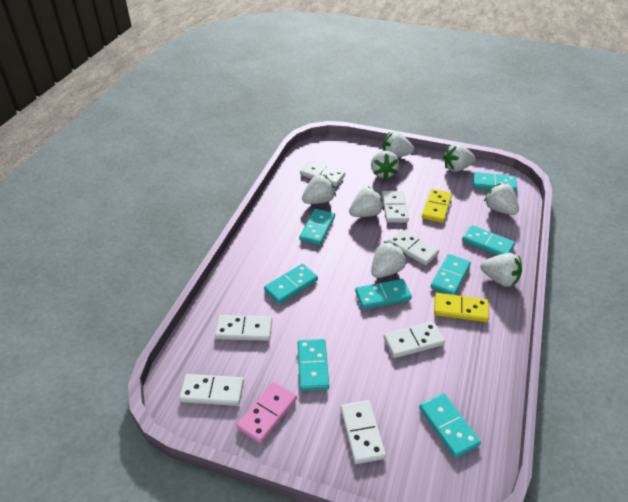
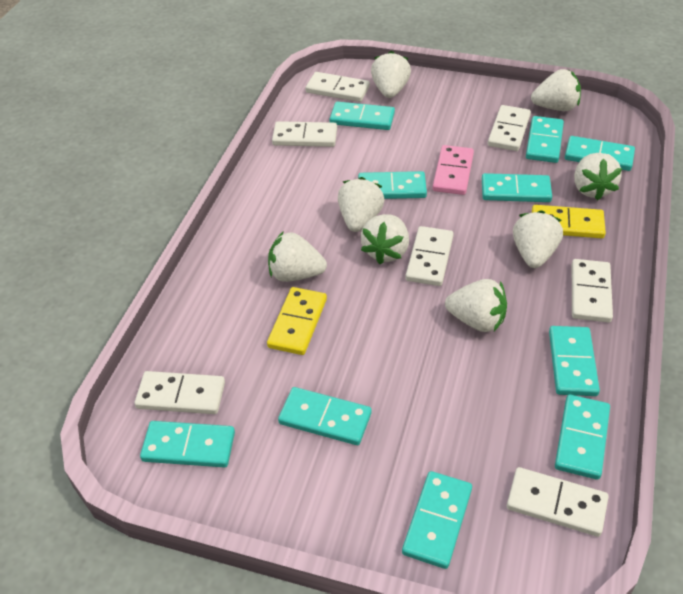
turquoise domino: [264,264,318,304] [298,339,329,391] [299,209,335,245] [355,279,412,309] [419,393,481,458] [431,254,471,295] [462,225,515,255] [473,172,517,192] = 8 -> [140,421,235,468] [278,387,372,445] [330,102,395,130] [358,171,427,199] [402,471,472,569] [482,173,552,202] [526,116,564,163] [549,326,600,396] [555,395,610,480] [565,136,635,171] = 10

